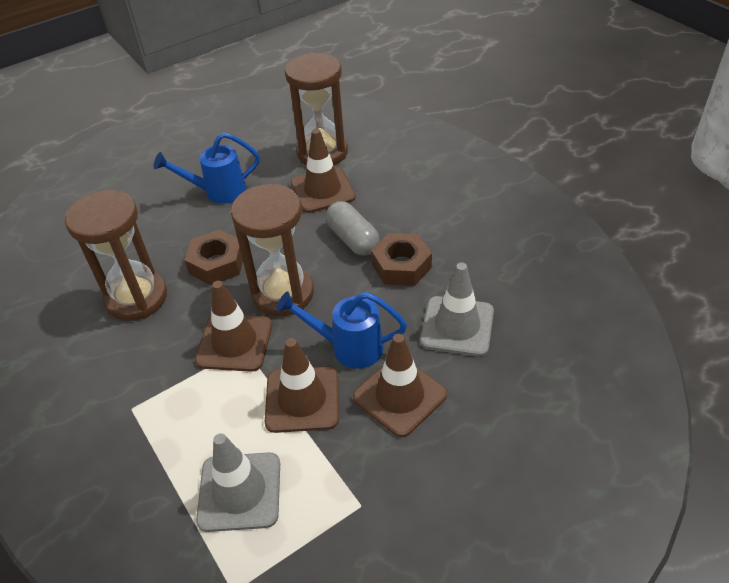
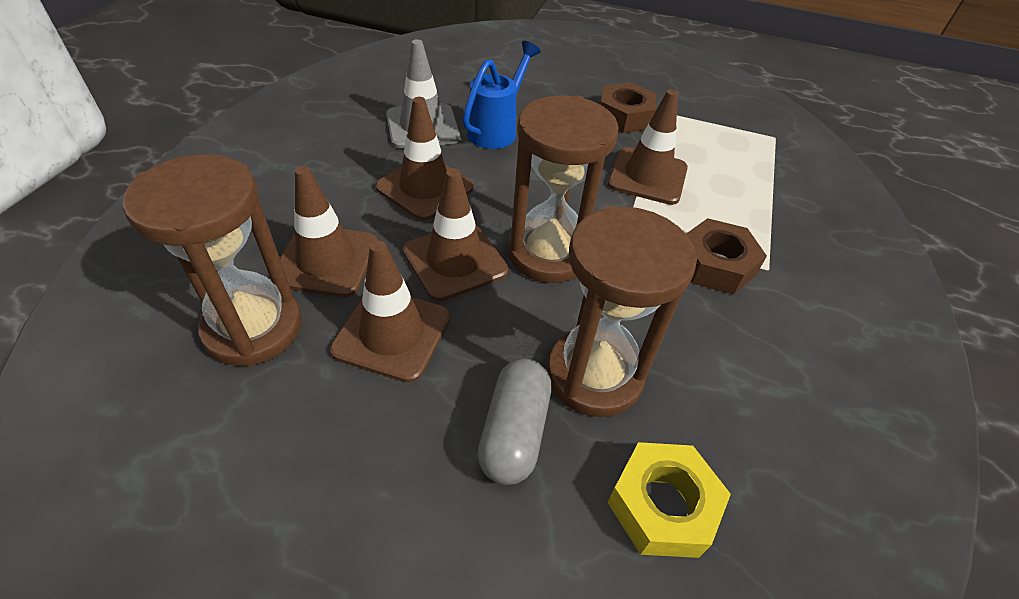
blue watering can: [154,132,260,204] [276,291,407,368] = 2 -> [463,41,541,149] = 1
brown traffic cone: [195,281,272,372] [265,338,339,433] [291,129,356,213] [353,334,447,437] = 4 -> [270,166,378,297] [330,241,450,383] [375,97,474,220] [403,168,509,301] [608,89,688,205] = 5
grey traffic cone: [196,433,280,532] [420,263,494,356] = 2 -> [386,39,460,149] = 1
yellow nut: none = 0 -> [607,442,731,558] = 1

